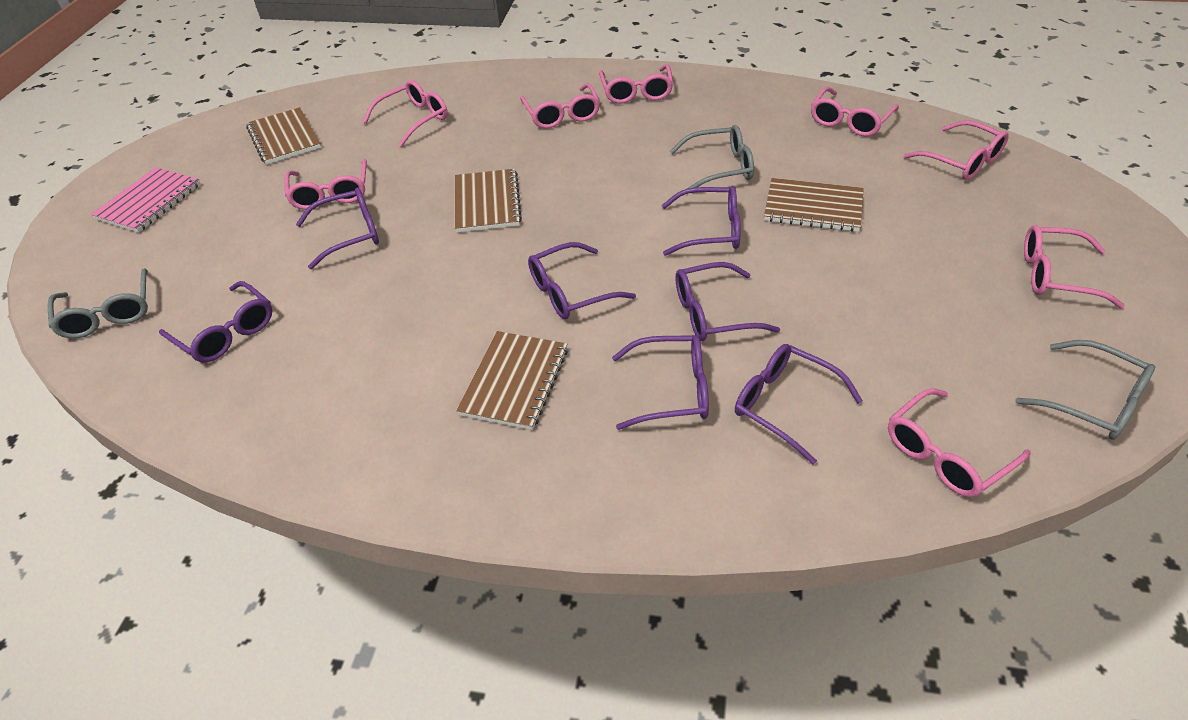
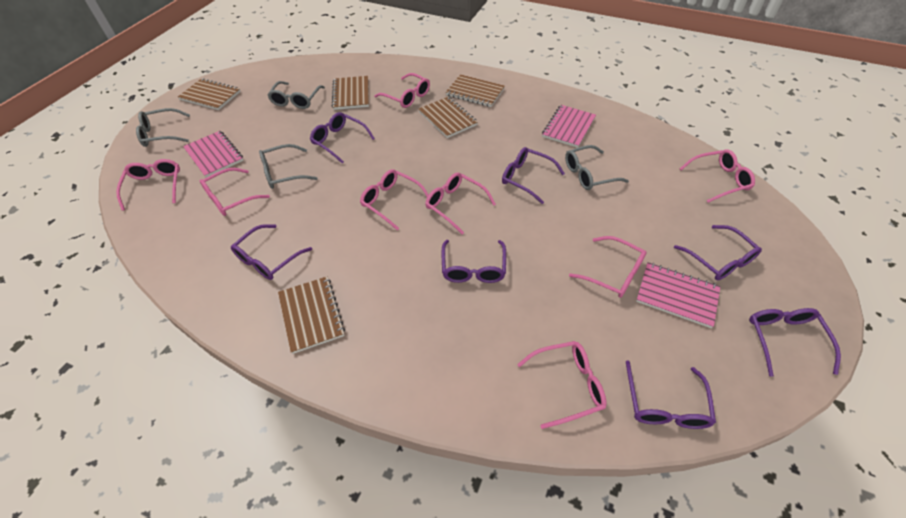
brown notebook: [246,107,321,165] [455,169,522,232] [456,331,568,430] [764,178,864,232] = 4 -> [178,78,241,110] [278,277,345,354] [332,76,369,110] [419,97,478,138] [446,74,505,107] = 5
grey glasses: [48,268,148,338] [670,125,754,189] [1016,340,1155,440] = 3 -> [136,108,190,147] [259,144,318,189] [267,81,325,109] [565,145,629,190] = 4
pink notebook: [91,167,200,233] = 1 -> [183,131,244,178] [542,105,596,148] [636,262,721,328] = 3

